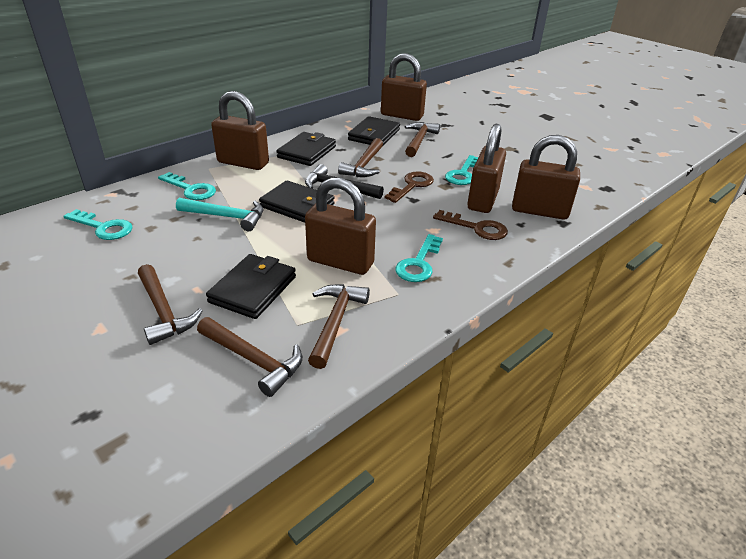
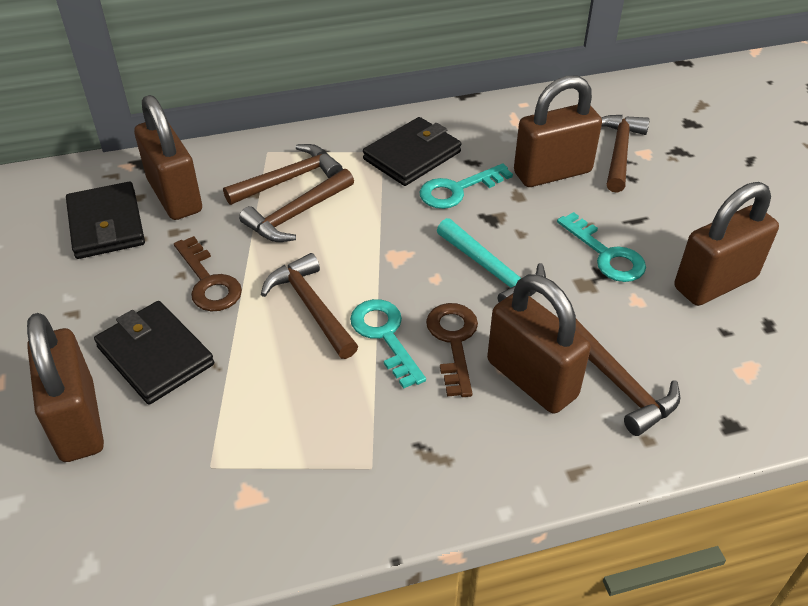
black hammer: [305,164,384,199] = 1 -> none = 0
black wallet: [206,254,296,319] [259,181,335,223] [276,132,336,166] [348,116,400,145] = 4 -> [66,182,145,259] [94,301,214,405] [363,117,461,186] = 3
turquoise key: [63,209,132,240] [158,172,216,200] [395,234,443,282] [445,155,478,185] = 4 -> [350,299,426,389] [420,163,513,209] [557,212,646,282] = 3

